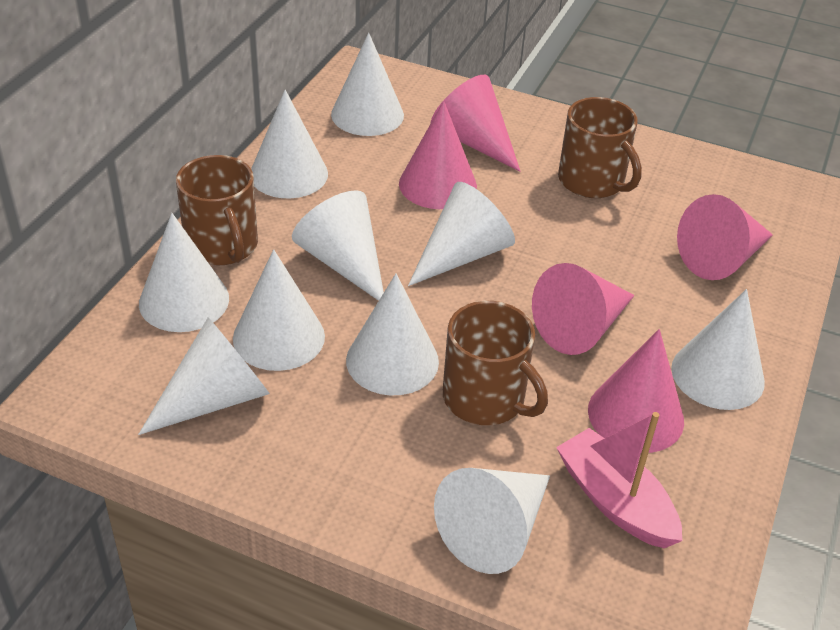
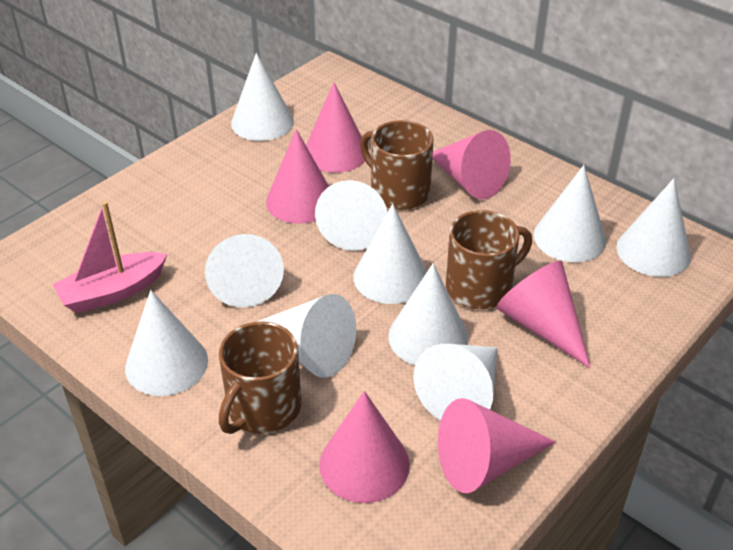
pink cone: [399,101,477,209] [431,75,521,172] [532,263,635,355] [588,329,684,453] [677,194,773,280] = 5 -> [266,129,329,223] [306,82,365,173] [319,391,410,503] [432,130,511,199] [438,398,556,493] [496,261,591,368] = 6

